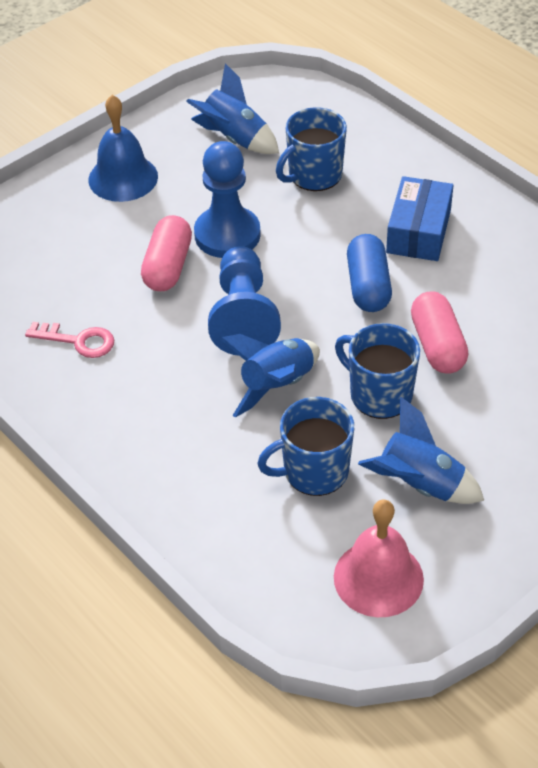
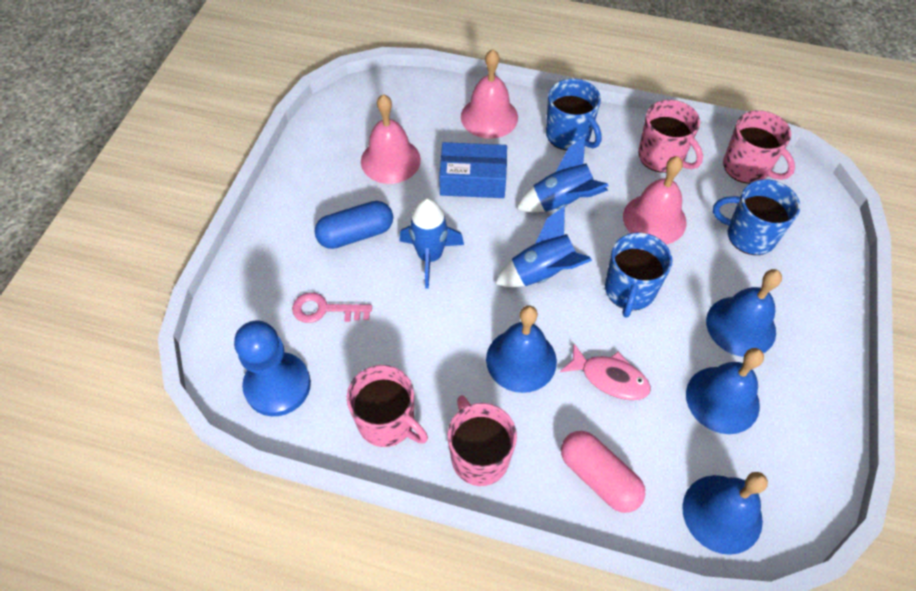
blue bell: [88,95,158,202] = 1 -> [486,305,557,393] [682,472,768,555] [686,348,764,434] [706,269,782,357] = 4
blue pawn: [194,141,261,258] [208,246,281,356] = 2 -> [234,320,311,416] = 1
pink bell: [334,500,424,617] = 1 -> [361,94,421,184] [461,49,518,139] [623,156,686,245] = 3
pink capsule: [141,215,192,291] [411,291,468,374] = 2 -> [561,431,646,513] = 1
pink fish: none = 0 -> [560,343,651,400] = 1
pink mug: none = 0 -> [347,365,428,447] [447,395,517,486] [638,100,703,173] [723,110,795,184] = 4

